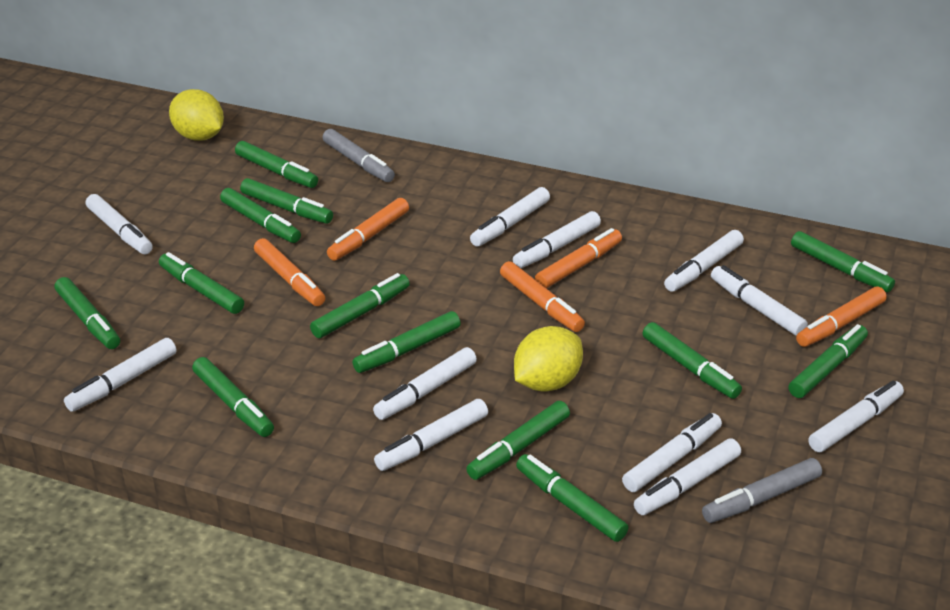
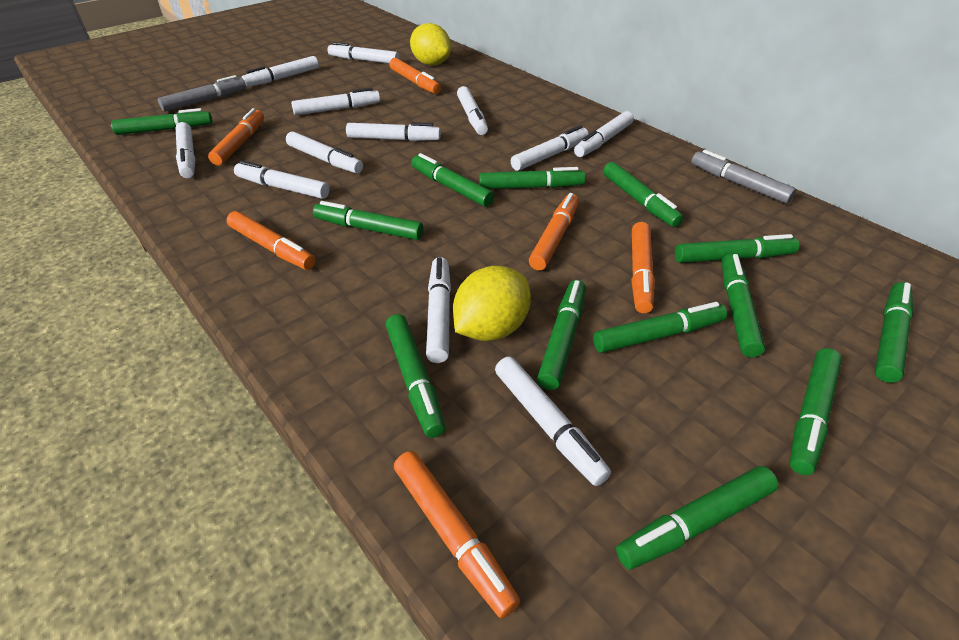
orange marker: [254,238,325,306] [327,198,409,261] [500,261,585,332] [535,228,622,289] [796,287,887,347] = 5 -> [208,108,264,166] [227,211,316,270] [389,58,441,94] [394,451,520,618] [529,193,579,271] [631,222,655,313] = 6
white marker: [64,338,177,412] [86,194,153,254] [373,347,477,420] [374,399,488,471] [470,187,550,247] [513,211,601,268] [622,413,722,492] [634,438,741,515] [664,230,744,292] [711,265,808,336] [808,381,904,452] = 11 -> [176,122,195,178] [234,160,330,199] [241,56,319,87] [286,131,363,173] [291,88,380,115] [328,42,399,63] [346,122,441,141] [426,257,451,363] [457,86,488,135] [495,357,611,486] [511,125,589,171] [574,111,634,157] = 12

